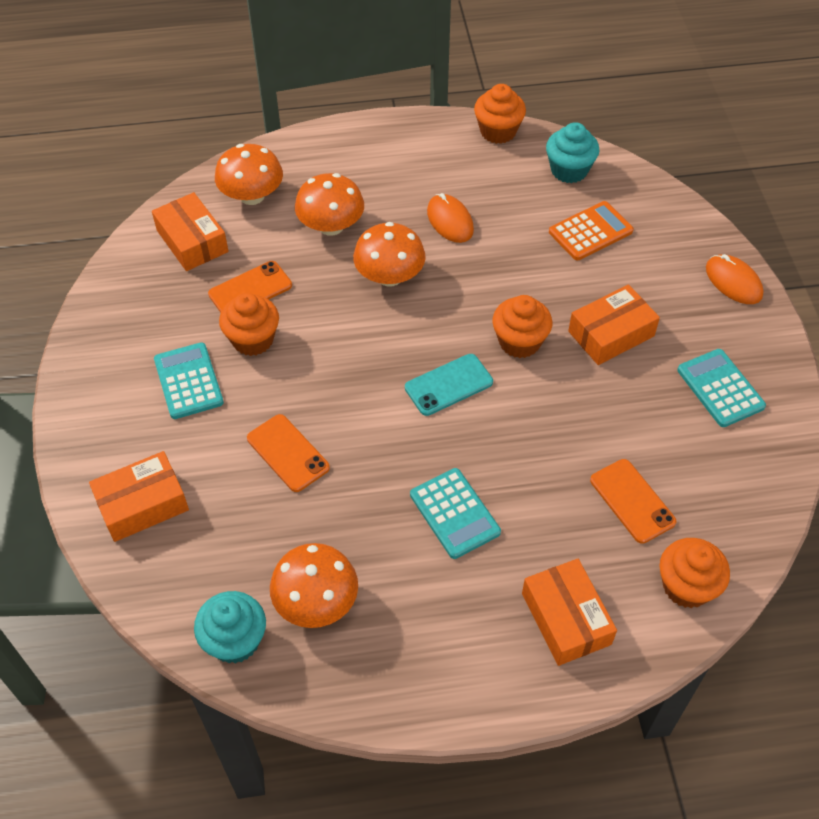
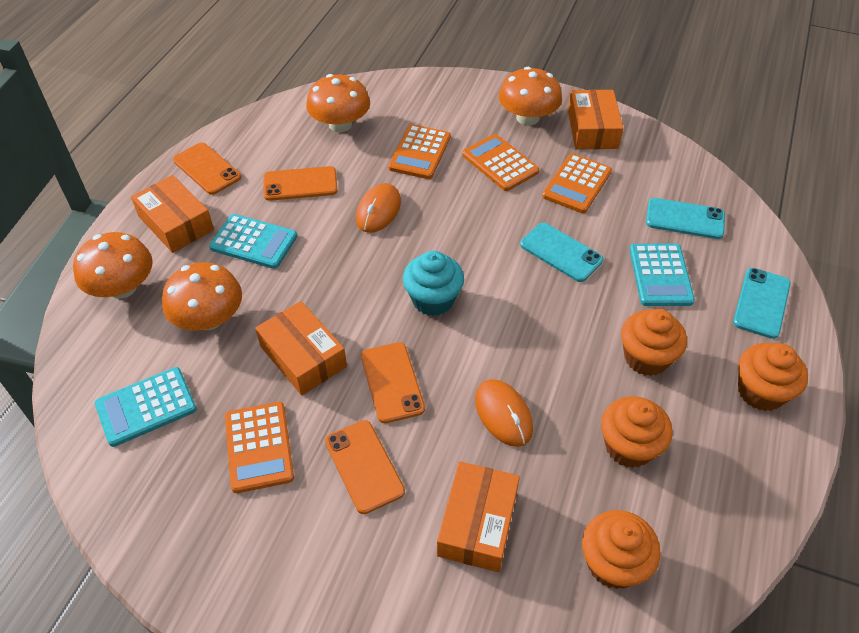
orange calculator: [549,201,634,261] = 1 -> [225,402,294,493] [388,124,451,179] [462,134,539,191] [542,153,612,213] = 4
orange phone: [208,261,292,313] [247,414,330,492] [590,459,676,544] = 3 -> [173,143,241,195] [264,166,338,201] [325,420,405,514] [361,342,425,423] = 4
turquoise cupcake: [194,591,266,664] [546,122,599,183] = 2 -> [403,251,464,316] = 1
turquoise phone: [405,354,493,416] = 1 -> [520,223,603,282] [646,198,725,239] [733,268,791,339] = 3

